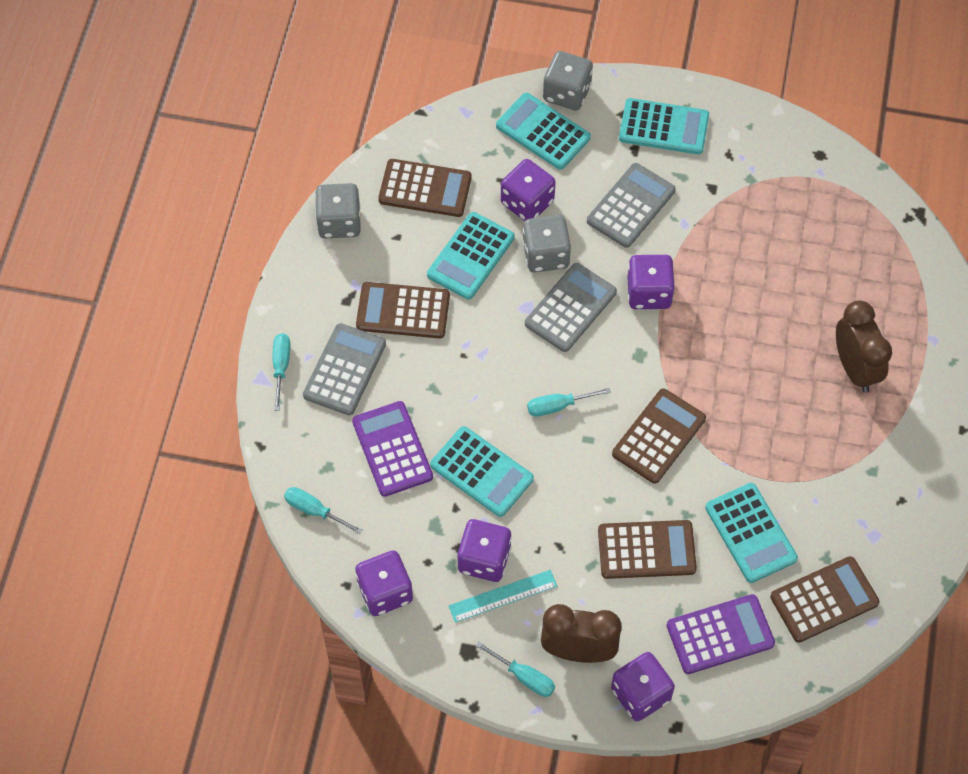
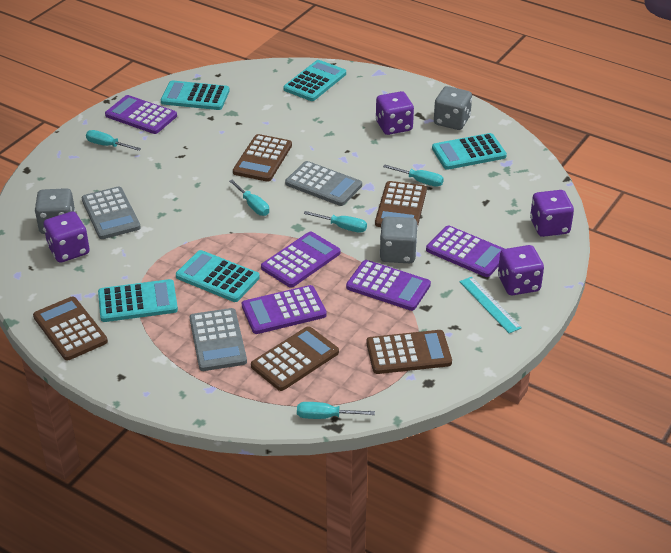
brown clock: [541,604,622,663] [836,301,892,393] = 2 -> none = 0
purple calculator: [352,401,433,497] [666,594,775,674] = 2 -> [105,95,177,134] [242,285,327,334] [261,231,341,288] [346,260,431,311] [426,225,505,277] = 5
purple dice: [355,550,413,616] [458,519,512,582] [501,159,556,221] [611,652,675,721] [627,255,675,309] = 5 -> [44,211,90,263] [376,91,414,135] [498,245,544,295] [530,190,574,237] = 4
turquoise screwdriver: [273,333,291,411] [284,487,363,534] [475,641,555,697] [527,388,611,417] = 4 -> [86,130,141,151] [229,180,269,216] [297,402,375,419] [304,211,367,233] [383,165,444,187] = 5

